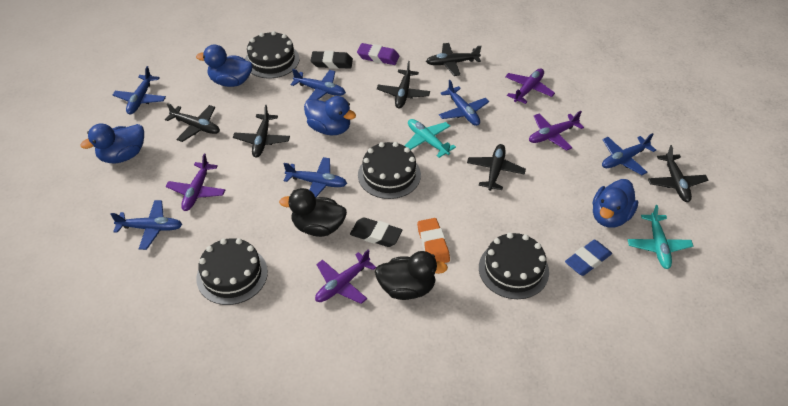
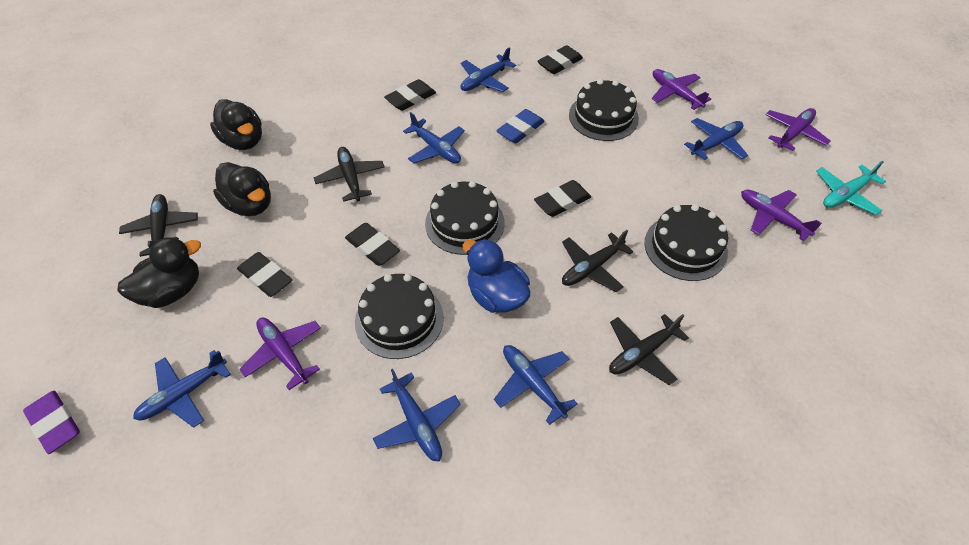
black duck: [279,188,347,237] [375,251,448,300] = 2 -> [117,237,201,308] [210,99,262,150] [213,162,271,216] = 3
black eraser: [311,51,353,69] [350,217,402,247] = 2 -> [237,252,292,297] [345,223,400,266] [384,79,436,111] [534,180,591,217] [537,45,583,74] = 5
black plane: [165,103,220,142] [233,105,290,158] [377,61,430,108] [426,43,481,76] [467,144,526,191] [648,145,708,202] = 6 -> [119,194,198,257] [314,147,385,202] [562,230,633,292] [609,314,689,385] = 4
blue duck: [81,123,144,163] [196,44,253,87] [304,96,356,135] [592,179,638,228] = 4 -> [462,239,530,313] = 1
orange eraser: [417,218,450,263] = 1 -> none = 0
turquoise plane: [405,119,456,158] [627,205,693,269] = 2 -> [816,161,886,215] = 1

